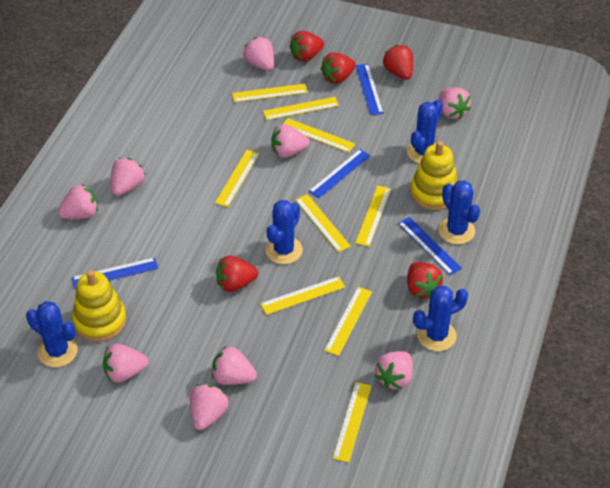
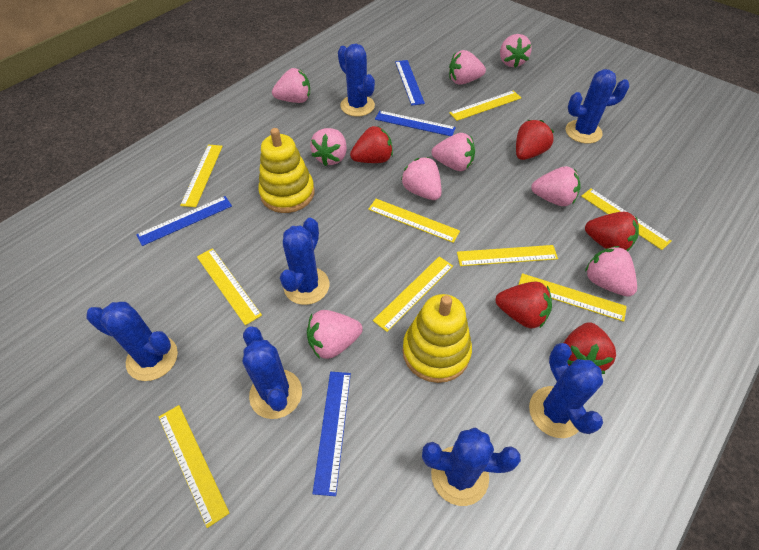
blue cactus: [26,301,78,367] [266,200,303,264] [407,100,443,164] [413,286,468,351] [439,180,480,244] = 5 -> [86,302,178,381] [243,327,302,419] [280,218,329,305] [338,44,375,116] [422,428,521,506] [529,343,603,438] [566,69,629,144] = 7

